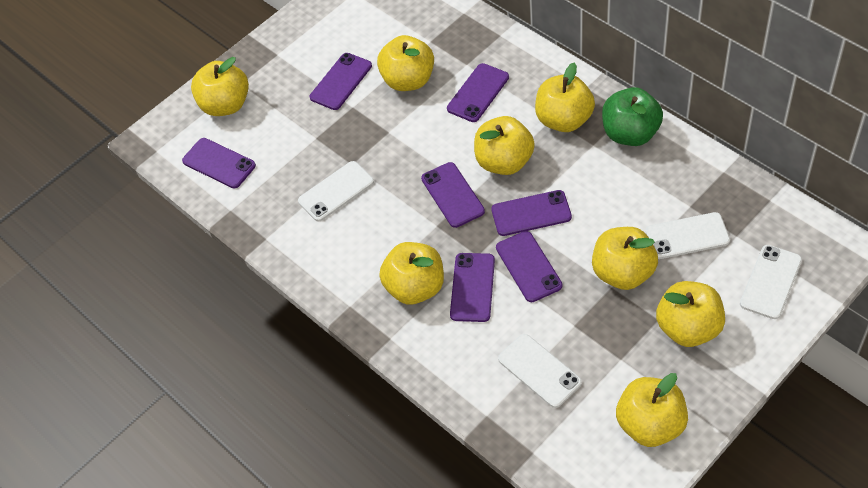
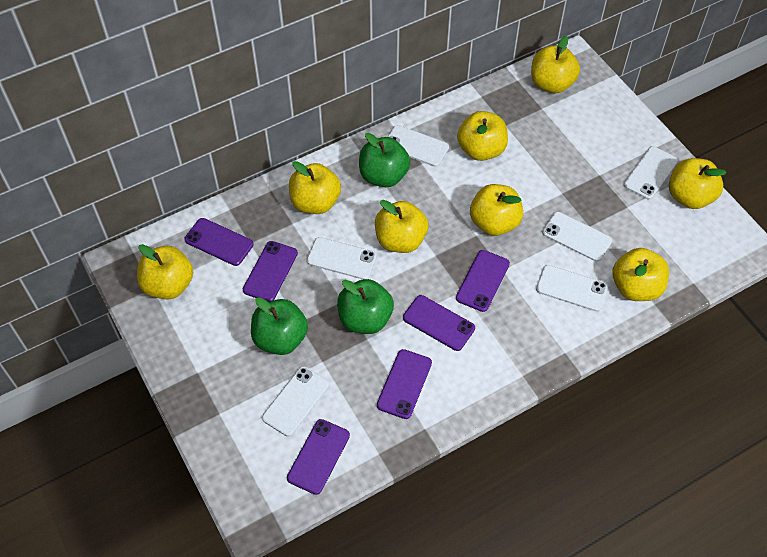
green apple: [602,87,663,146] = 1 -> [251,297,308,355] [337,279,394,334] [359,133,410,187] = 3
purple phone: [182,138,256,188] [310,53,372,110] [421,162,485,228] [447,63,509,122] [450,253,495,322] [491,190,572,236] [496,231,562,302] = 7 -> [184,218,254,266] [243,241,298,302] [287,419,350,495] [377,349,432,419] [403,295,475,351] [456,250,510,312] = 6
white phone: [298,161,374,222] [498,334,582,408] [646,212,730,259] [740,245,802,319] = 4 -> [262,366,329,436] [307,237,377,280] [388,125,449,167] [536,265,608,311] [542,212,612,262] [624,146,678,200] = 6

